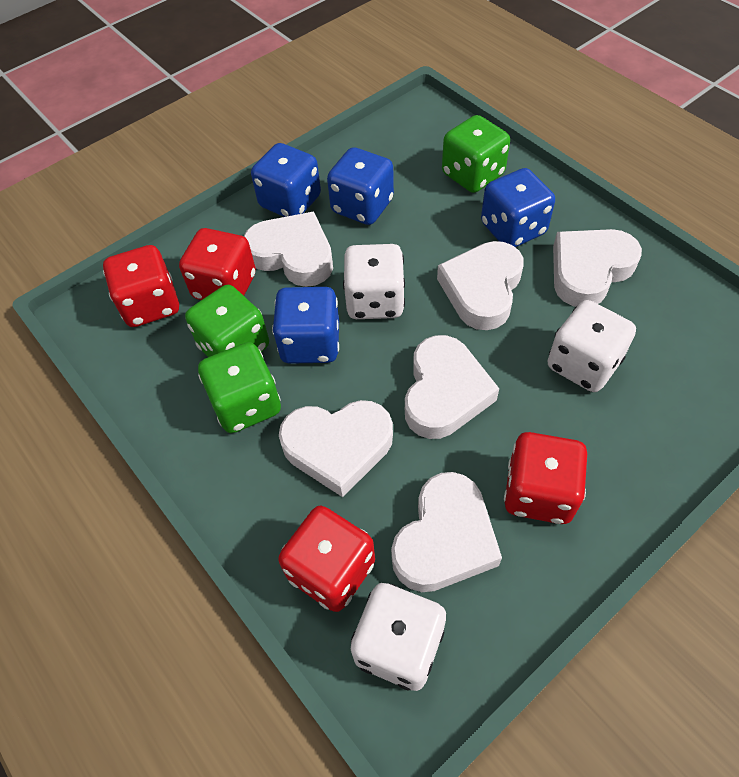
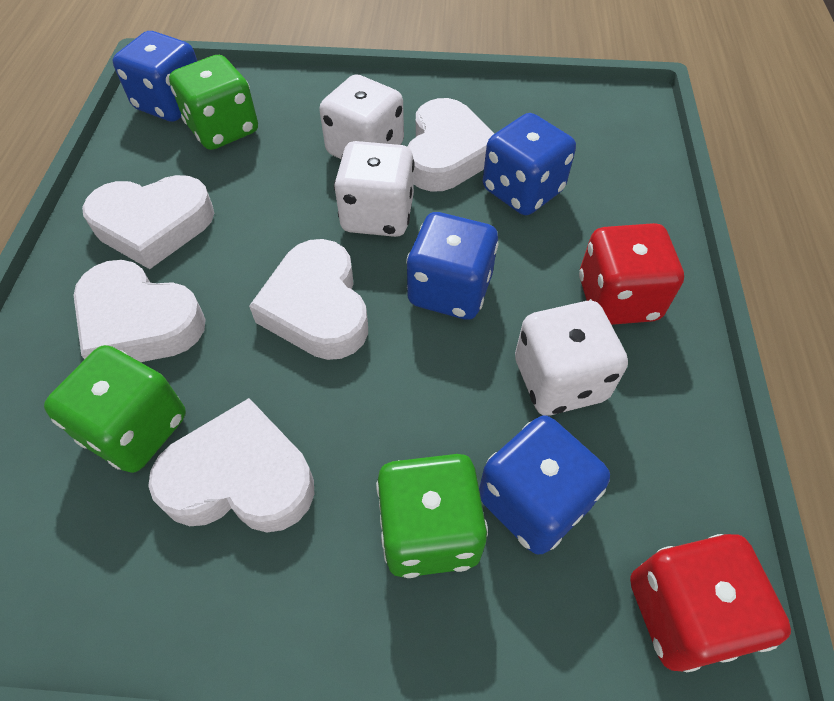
red dice: [103,245,179,327] [179,228,256,300] [278,506,375,612] [504,432,587,524] = 4 -> [579,223,684,325] [630,534,791,672] = 2
white heart: [243,212,333,287] [279,400,393,497] [391,472,502,592] [405,335,499,439] [437,241,524,330] [553,229,642,307] = 6 -> [74,260,206,362] [82,175,214,269] [148,398,314,532] [249,239,368,360] [407,98,495,192] = 5

